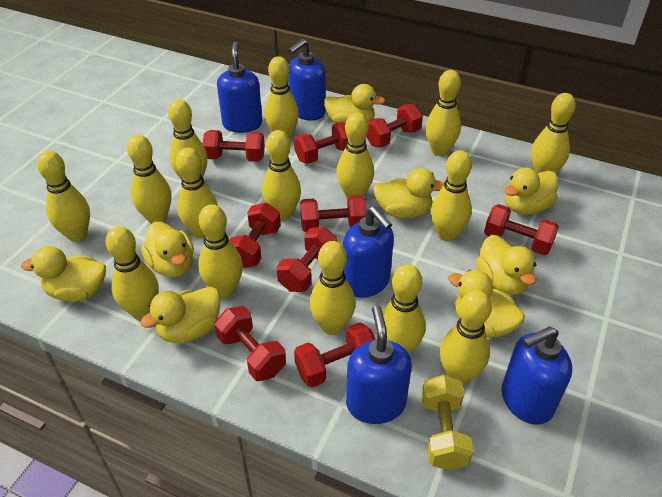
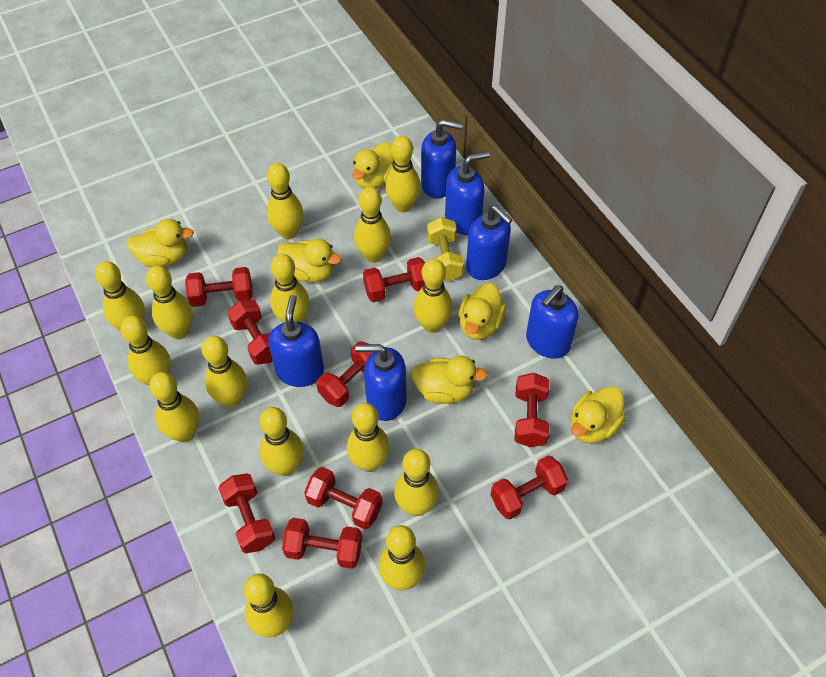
blue soap dispenser: [217,42,263,133] [288,39,326,121] [343,206,394,298] [346,305,412,424] [502,326,572,425] = 5 -> [268,295,324,387] [355,344,407,421] [421,119,463,199] [445,151,490,235] [466,205,513,280] [526,285,579,359] = 6
yellow duck: [21,246,106,302] [140,286,221,343] [141,222,194,277] [324,84,385,124] [373,168,444,218] [448,270,525,338] [476,235,536,295] [504,168,558,215] = 8 -> [126,219,194,267] [277,238,341,282] [352,142,394,189] [411,356,488,404] [458,283,506,340] [571,386,626,443] = 6

